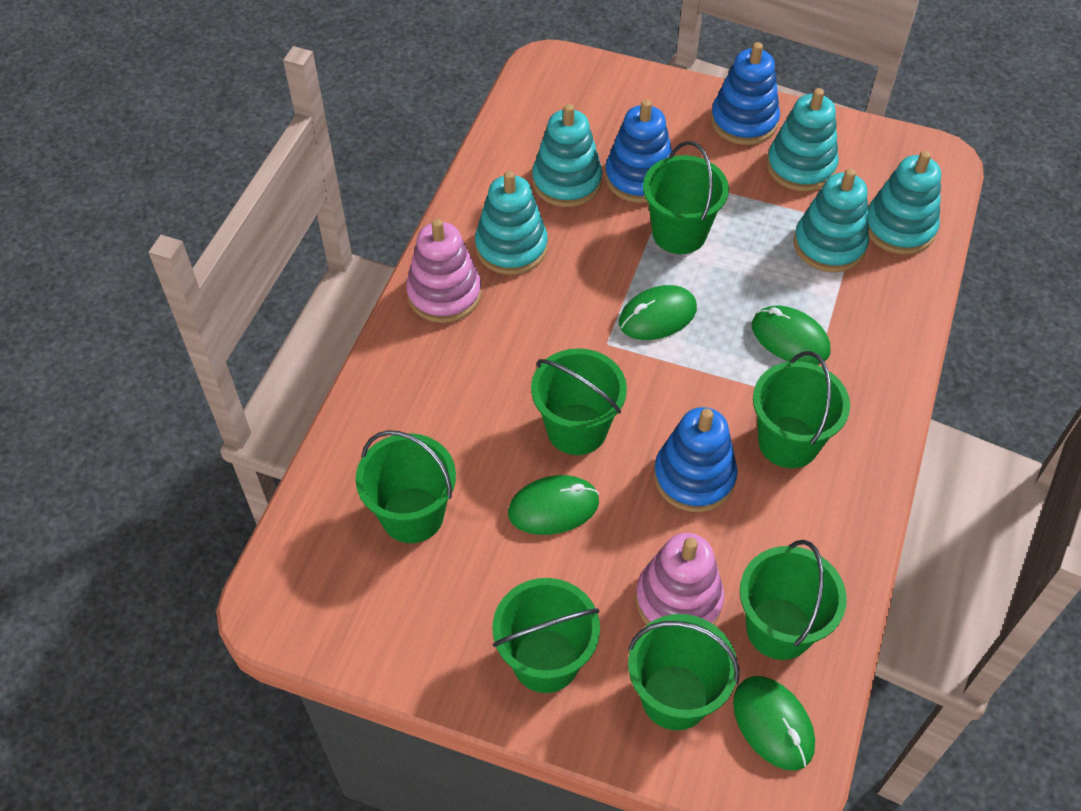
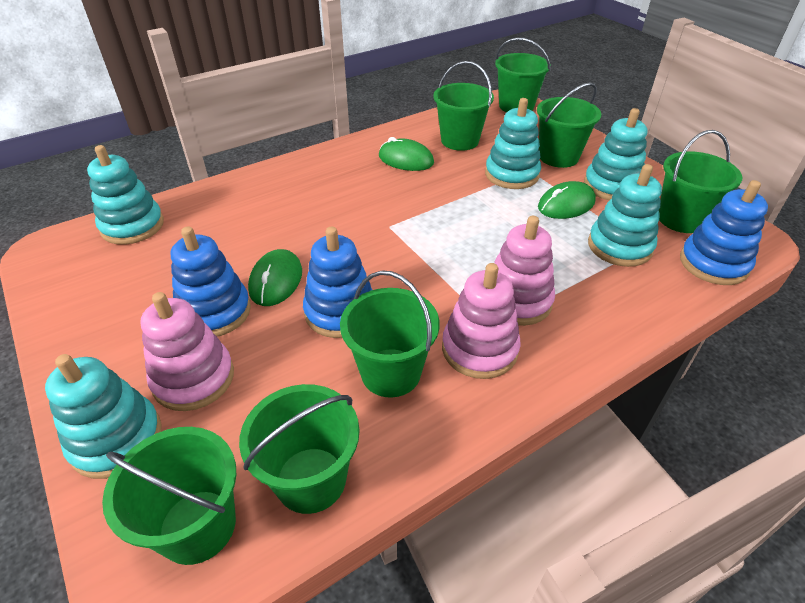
green mouse: [508,475,599,535] [619,285,697,340] [733,676,815,771] [752,305,830,365] = 4 -> [248,249,302,306] [379,137,434,171] [538,181,596,219] = 3
pink stacking toy: [406,219,482,323] [636,533,724,625] = 2 -> [140,292,234,411] [442,263,521,379] [495,216,555,326] = 3

